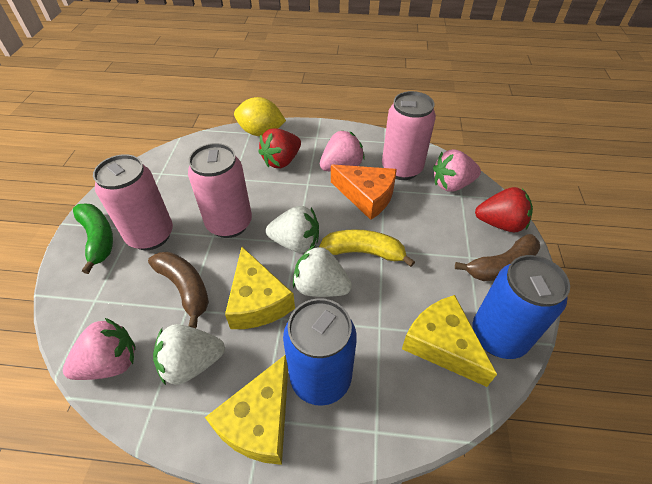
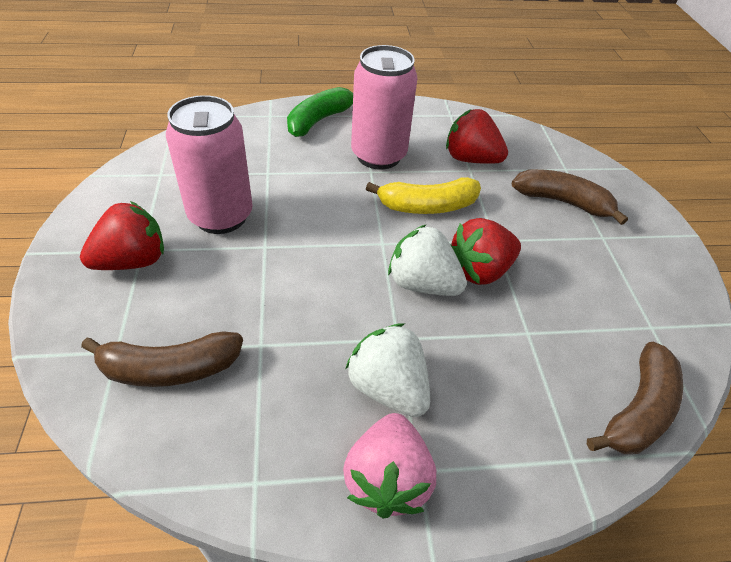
blue can: [283,298,357,406] [472,255,570,359] = 2 -> none = 0
brown banana: [148,252,209,328] [455,234,540,281] = 2 -> [81,331,243,387] [511,169,628,225] [587,342,683,454] = 3
orange cheese: [331,164,397,220] = 1 -> none = 0
pink can: [93,154,173,250] [188,143,252,238] [382,91,436,180] = 3 -> [166,95,253,234] [351,45,417,170] = 2
pink strawberry: [63,318,136,380] [320,130,365,171] [433,149,481,192] = 3 -> [343,413,436,518] = 1
red strawberry: [258,128,301,168] [475,187,533,232] = 2 -> [80,201,164,270] [446,109,508,164] [450,218,521,285] = 3
white strawberry: [153,324,225,385] [266,206,319,253] [293,245,352,297] = 3 -> [346,323,430,417] [388,224,467,296] = 2
yellow cheese: [205,354,288,465] [225,247,295,329] [402,295,497,387] = 3 -> none = 0
yellow lemon: [234,97,286,136] = 1 -> none = 0

